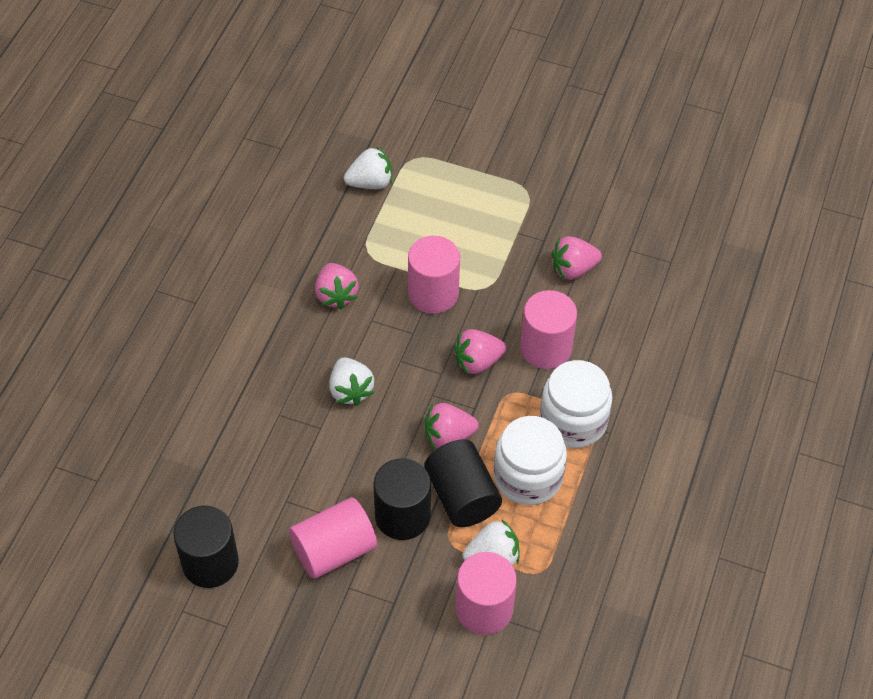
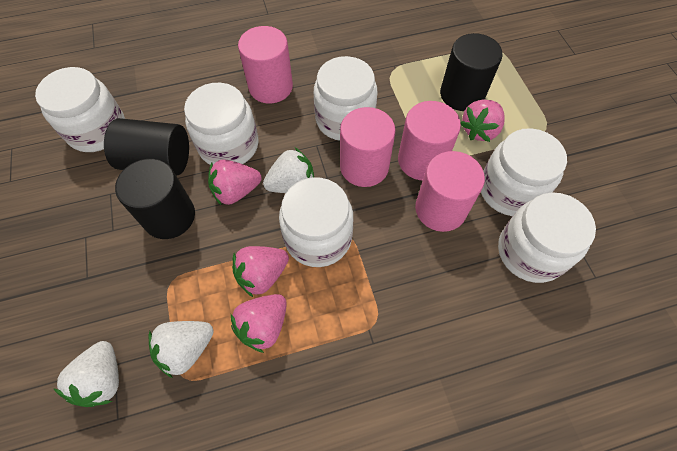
white jar: [494,416,567,505] [540,360,612,448] = 2 -> [35,67,125,152] [184,83,259,165] [279,178,353,267] [314,56,377,141] [481,128,567,216] [498,192,596,283] = 6

